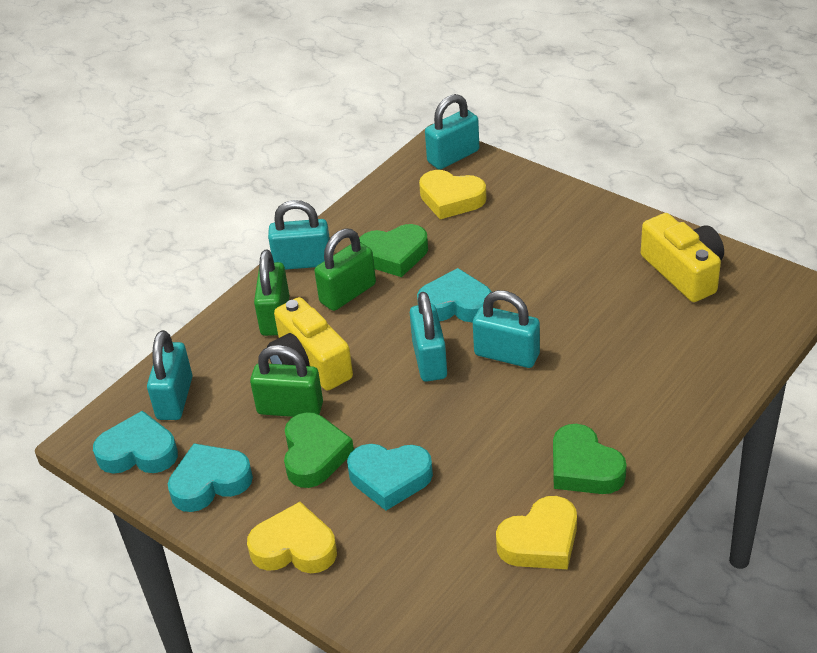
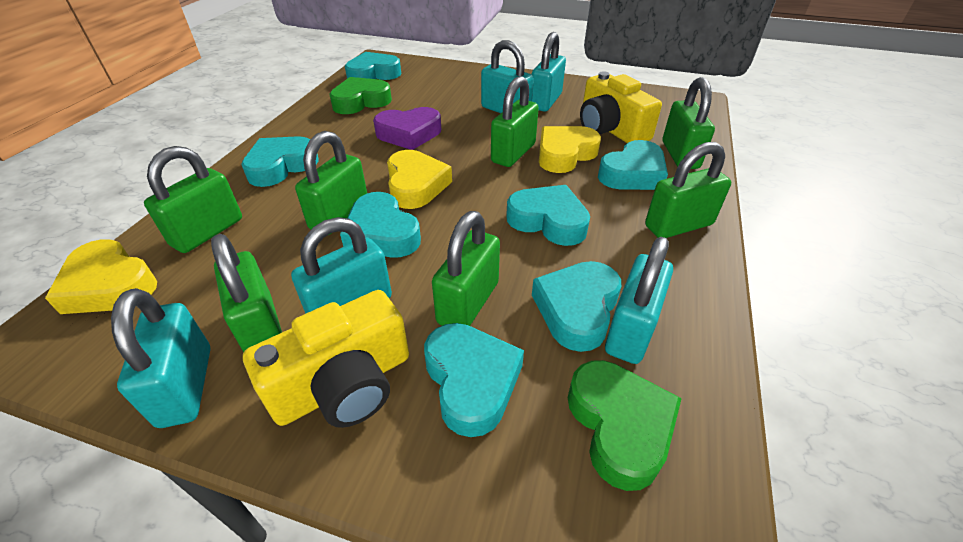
green heart: [284,412,354,488] [359,224,428,277] [553,424,627,494] = 3 -> [329,77,392,114] [568,360,682,491] = 2
green padlock: [250,345,323,417] [254,250,290,336] [314,228,376,311] = 3 -> [144,146,242,253] [211,234,282,352] [295,131,367,235] [432,211,500,326] [491,76,539,167] [645,142,731,238] [663,77,715,169] = 7
purple heart: none = 0 -> [373,107,441,150] = 1
turquoise heart: [93,411,178,474] [168,444,253,512] [347,444,433,510] [417,268,492,322] = 4 -> [241,136,318,187] [340,192,421,258] [345,52,401,80] [424,323,524,437] [506,185,590,246] [532,261,621,352] [598,140,668,190] = 7

